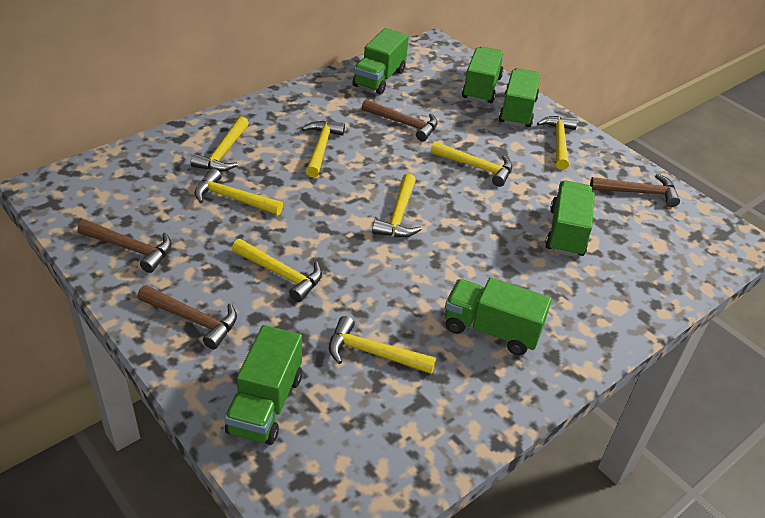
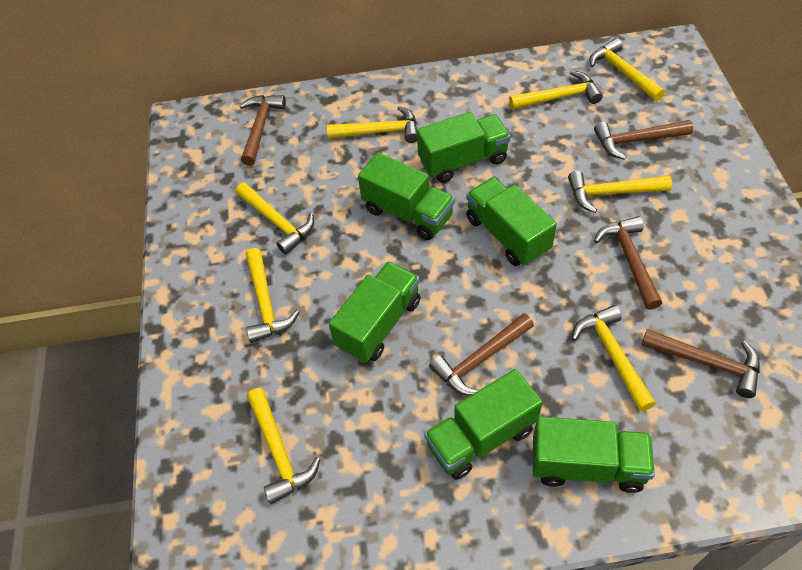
brown hammer: [78,220,172,273] [137,285,237,349] [362,99,438,142] [590,174,680,207] = 4 -> [240,95,286,166] [429,313,534,396] [594,120,693,160] [594,216,662,310] [641,329,760,398] = 5

